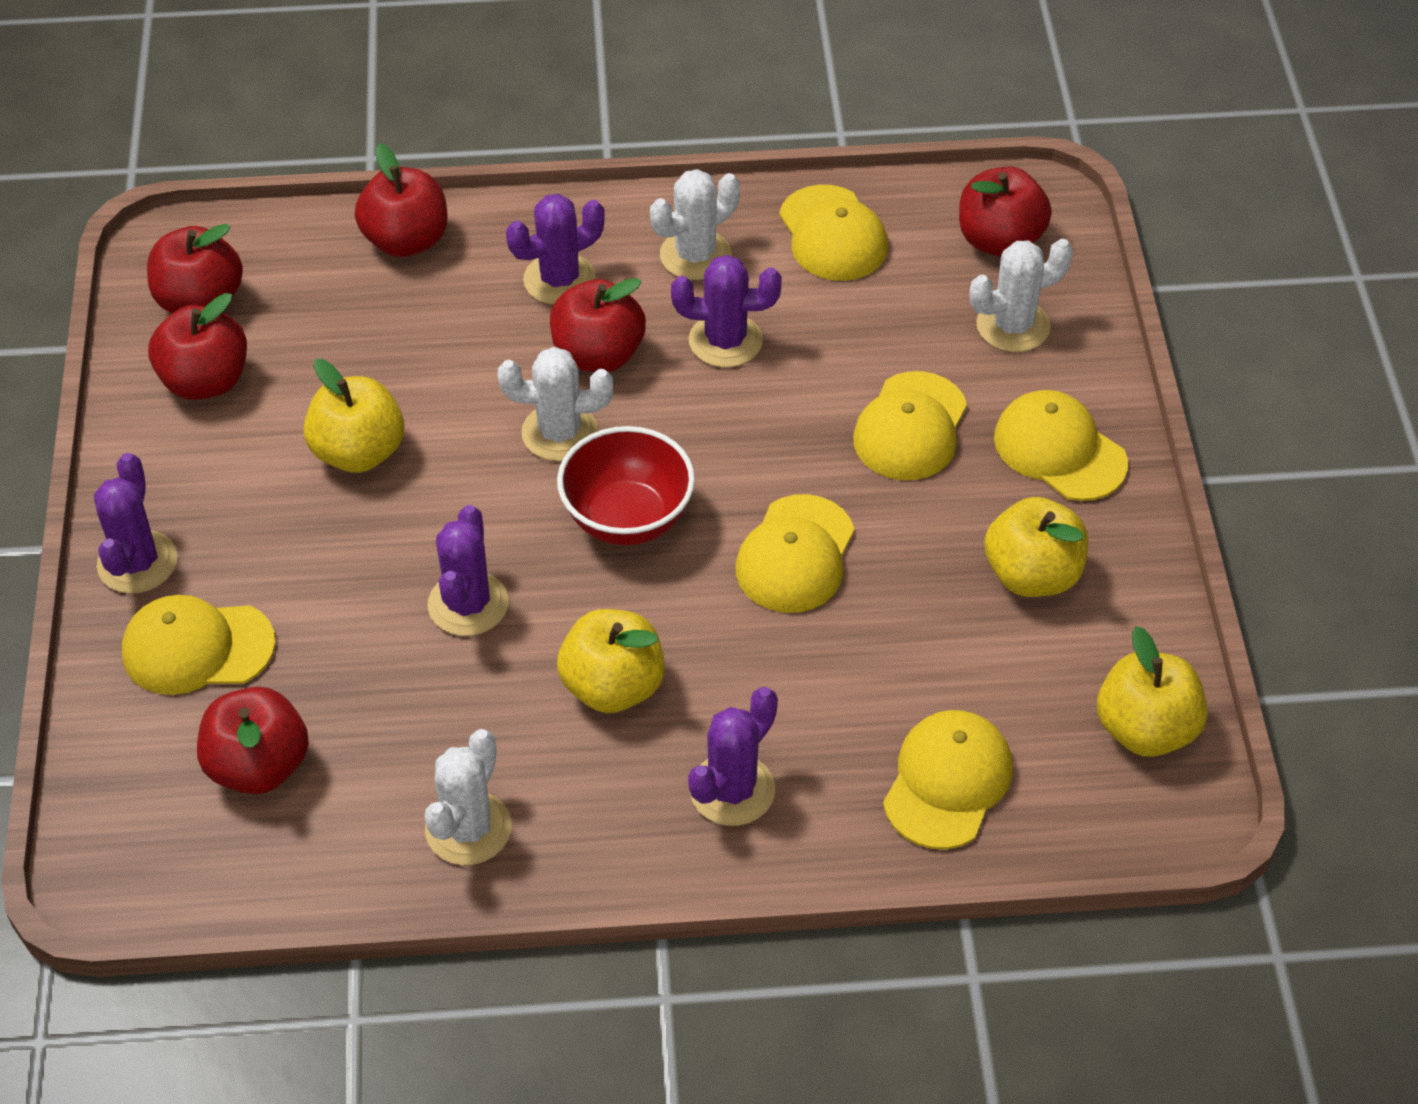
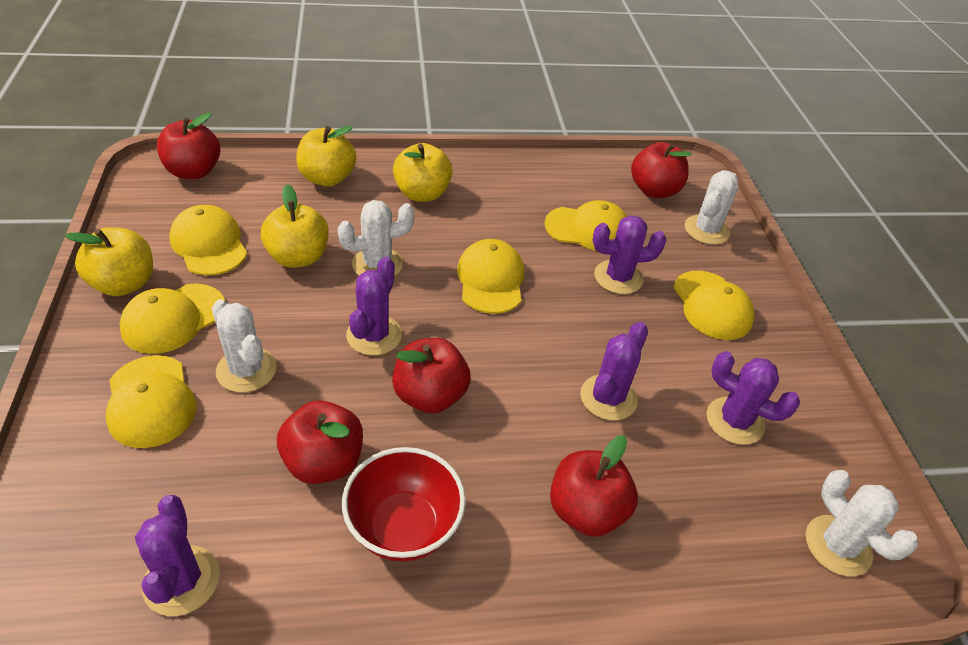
red apple: [147,224,243,314] [148,293,247,400] [197,687,309,794] [355,143,448,257] [550,278,646,372] [959,167,1052,257] = 6 -> [157,113,220,179] [277,400,363,484] [392,338,471,413] [550,435,638,537] [631,142,692,198] = 5

